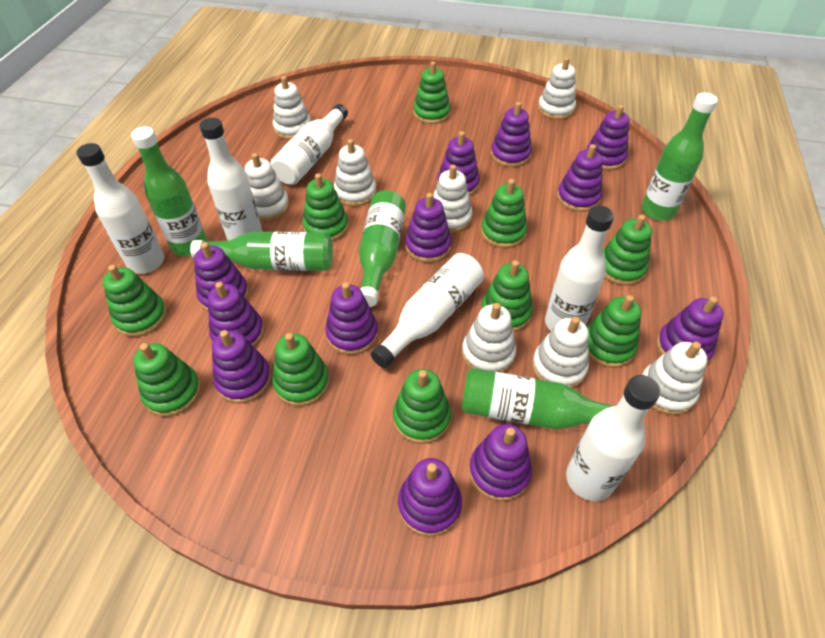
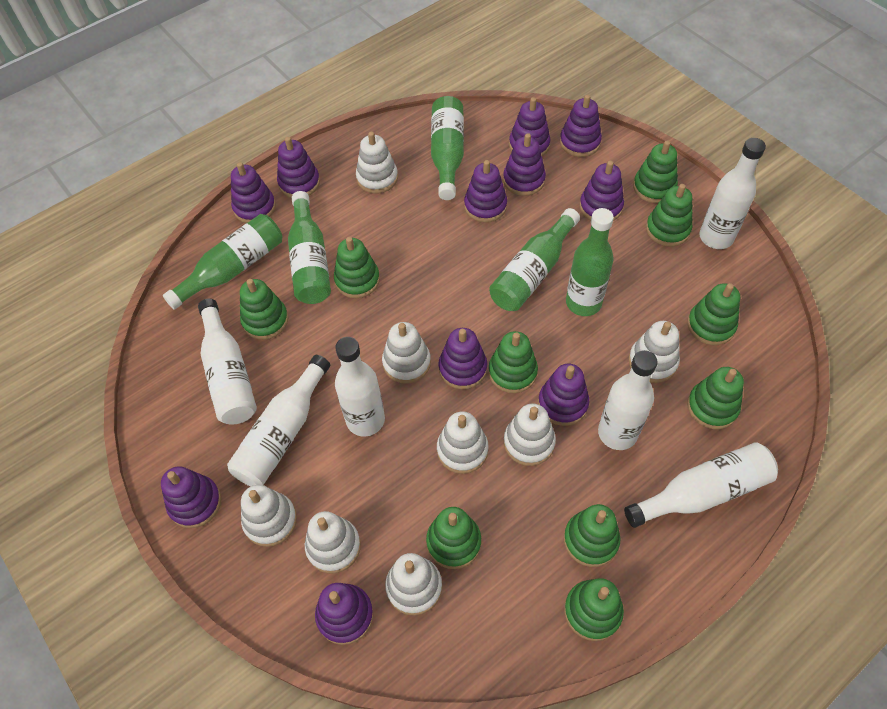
purple stacking toy: [194,242,249,312] [208,282,264,347] [212,330,271,403] [325,282,378,355] [398,458,462,537] [405,193,452,263] [437,131,480,196] [469,424,532,501] [491,102,532,167] [557,144,603,212] [587,105,629,170] [657,296,724,363] = 12 -> [161,466,221,528] [231,162,276,223] [277,137,320,198] [315,583,373,645] [439,328,487,389] [464,160,507,222] [503,133,546,196] [509,97,550,156] [538,364,589,426] [560,95,602,157] [579,161,624,221] = 11

